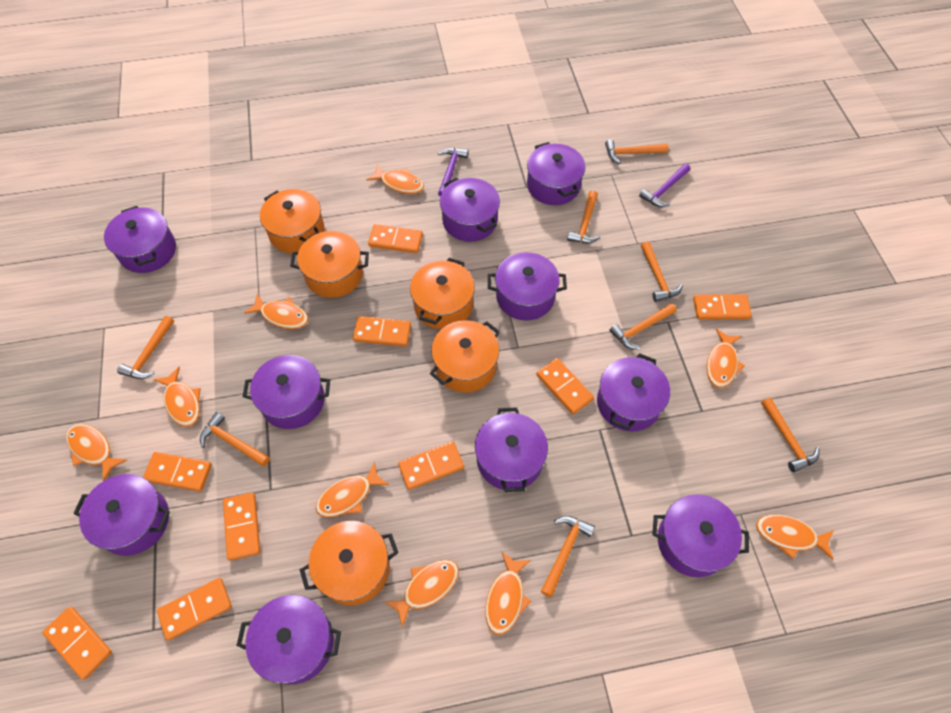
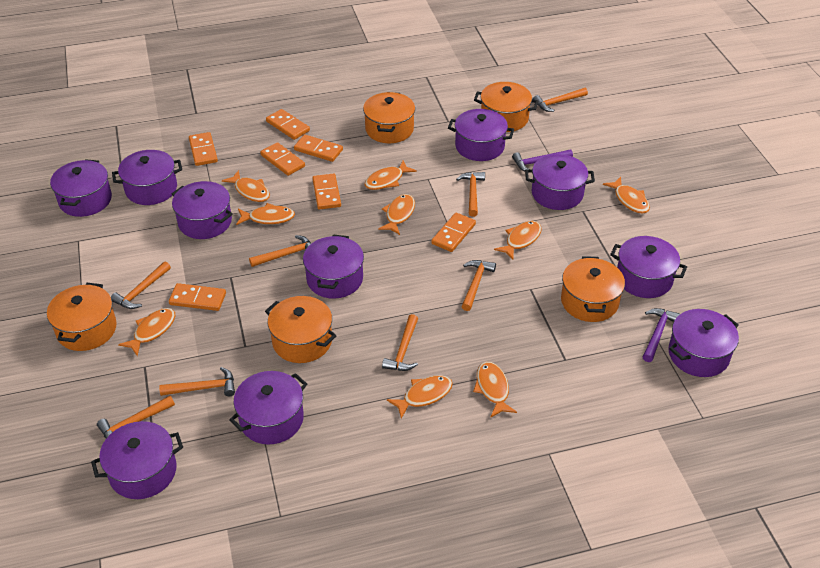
orange domino: [42,607,112,680] [143,452,212,492] [157,578,232,641] [223,493,260,561] [353,316,411,347] [368,224,423,253] [398,442,464,490] [536,358,594,414] [693,294,752,320] = 9 -> [169,283,226,311] [189,132,218,166] [260,142,305,176] [266,109,310,140] [294,135,343,162] [312,174,341,209] [431,213,476,252] = 7

